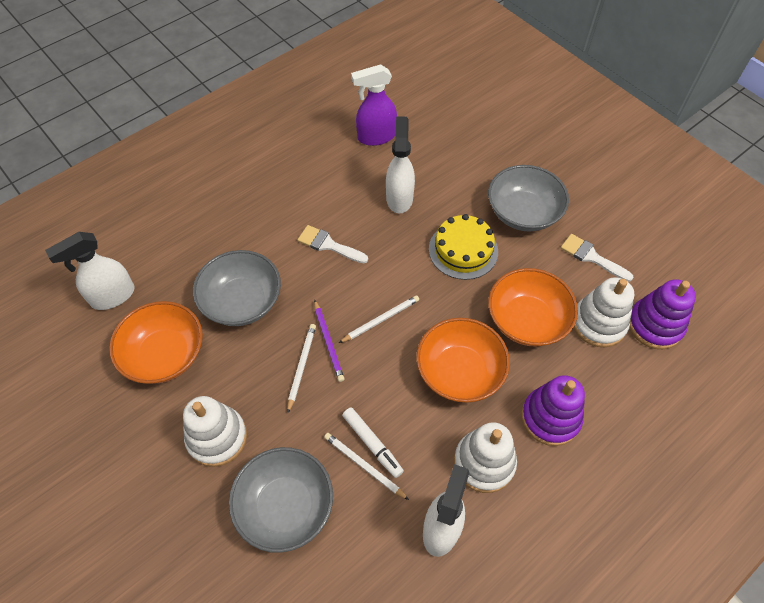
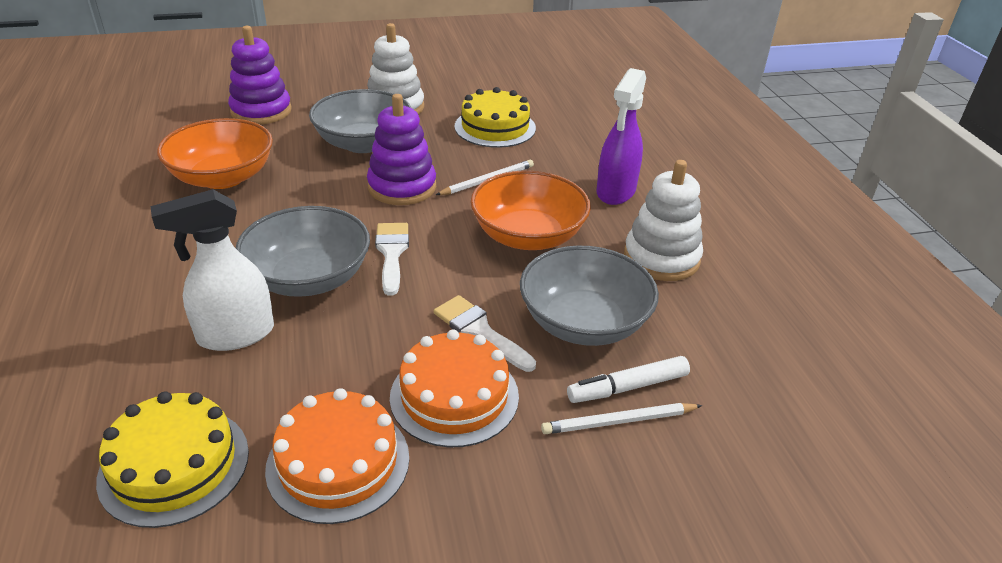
orange bowl: [109,301,203,384] [416,318,510,403] [488,268,578,347] = 3 -> [157,118,273,189] [470,170,591,250] = 2
orange cake: none = 0 -> [265,388,409,524] [390,330,519,447] = 2
purple pencil: [314,299,345,382] = 1 -> none = 0
white pencil: [287,324,316,413] [324,433,409,500] [339,295,419,343] = 3 -> [436,160,534,195] [541,403,702,434] = 2
white spray bottle: [45,232,135,310] [386,116,415,214] [423,464,469,557] = 3 -> [150,189,274,351] = 1
white stacking toy: [183,396,247,467] [454,422,517,493] [574,277,634,347] = 3 -> [367,23,424,115] [624,160,703,281] = 2
yellow cake: [429,214,498,280] = 1 -> [96,392,249,528] [455,87,536,148] = 2

